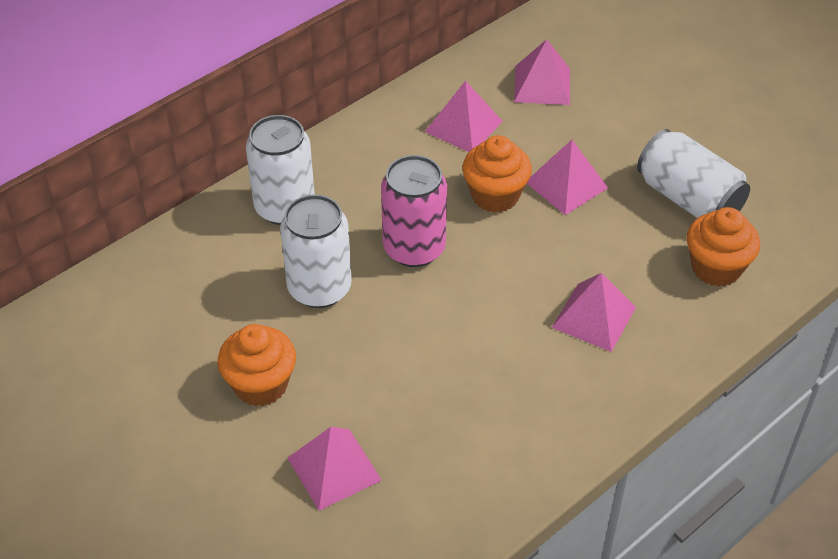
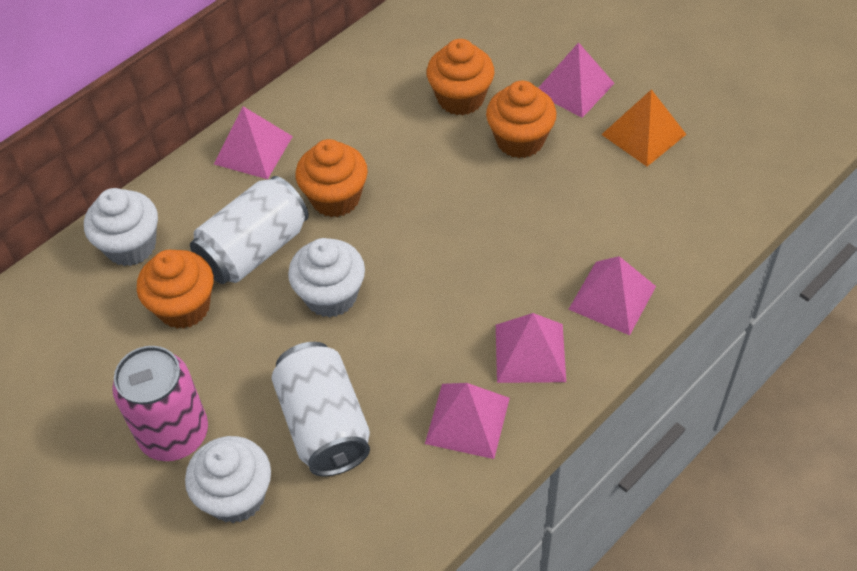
orange cupcake: [218,324,296,406] [463,135,532,213] [687,207,760,287] = 3 -> [137,250,214,329] [295,139,368,217] [426,39,495,115] [486,80,557,158] = 4
orange pyramid: none = 0 -> [601,89,687,166] = 1
white can: [246,115,315,225] [280,194,352,308] [637,129,750,218] = 3 -> [190,176,309,284] [271,342,370,476] = 2
white cupcake: none = 0 -> [84,188,158,266] [185,436,271,523] [288,238,365,318] = 3

